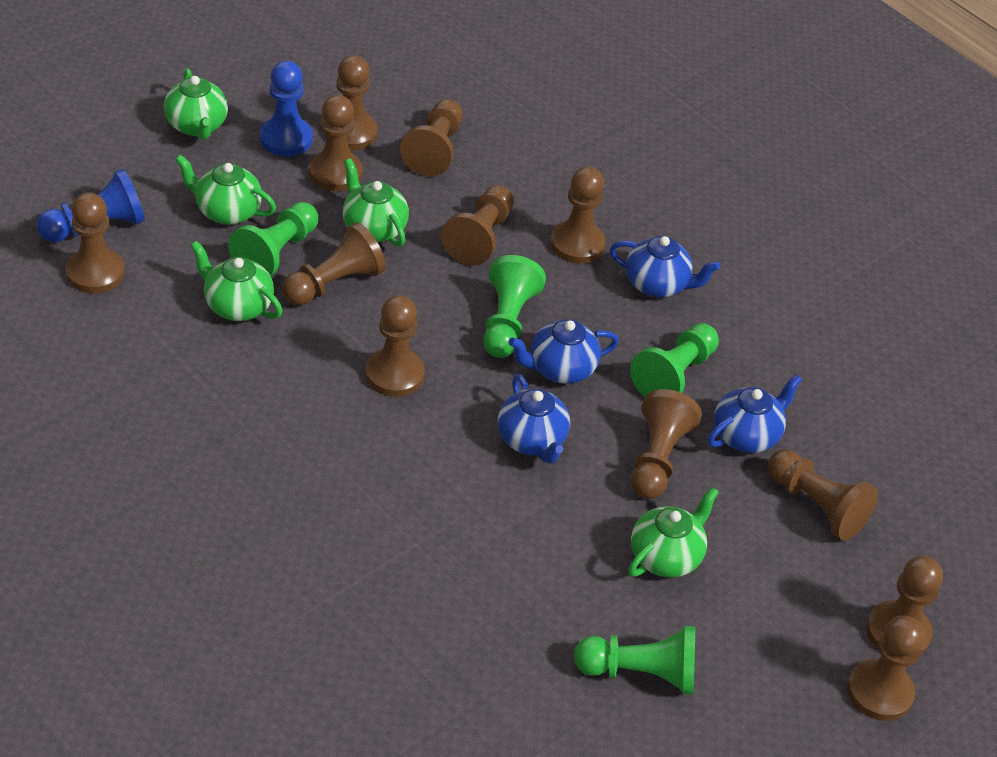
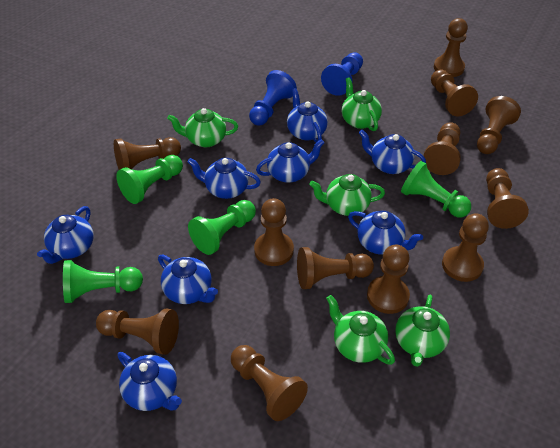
blue teapot: [498,374,570,464] [508,319,619,384] [610,236,720,297] [708,374,803,453] = 4 -> [37,206,94,264] [117,352,182,411] [158,254,218,304] [188,158,261,199] [256,139,324,183] [287,88,328,142] [348,211,423,255] [359,130,426,174] = 8

